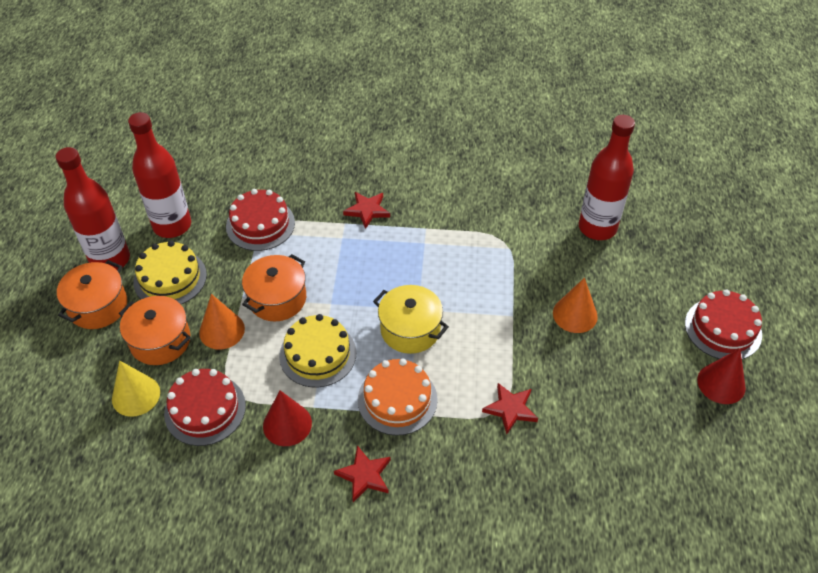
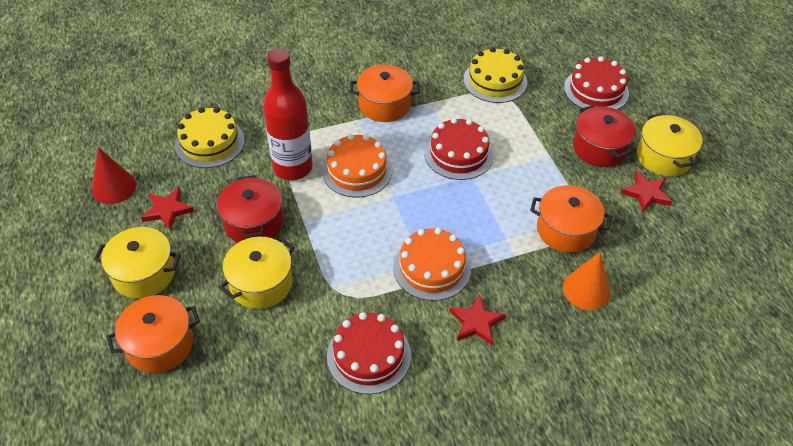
orange cake: [358,359,438,436] = 1 -> [322,134,392,197] [393,228,471,301] = 2
orange cone: [199,294,245,350] [553,278,598,333] = 2 -> [563,252,611,310] = 1
red bottle: [56,147,130,270] [128,112,191,238] [579,115,635,240] = 3 -> [263,48,313,180] = 1
red cone: [263,390,312,446] [697,348,746,404] = 2 -> [92,147,136,204] = 1
red pot: none = 0 -> [217,175,283,243] [573,105,636,167] = 2
yellow cone: [112,361,160,417] = 1 -> none = 0
yellow pot: [373,285,449,354] = 1 -> [94,227,181,299] [219,237,295,309] [637,113,703,176] = 3

